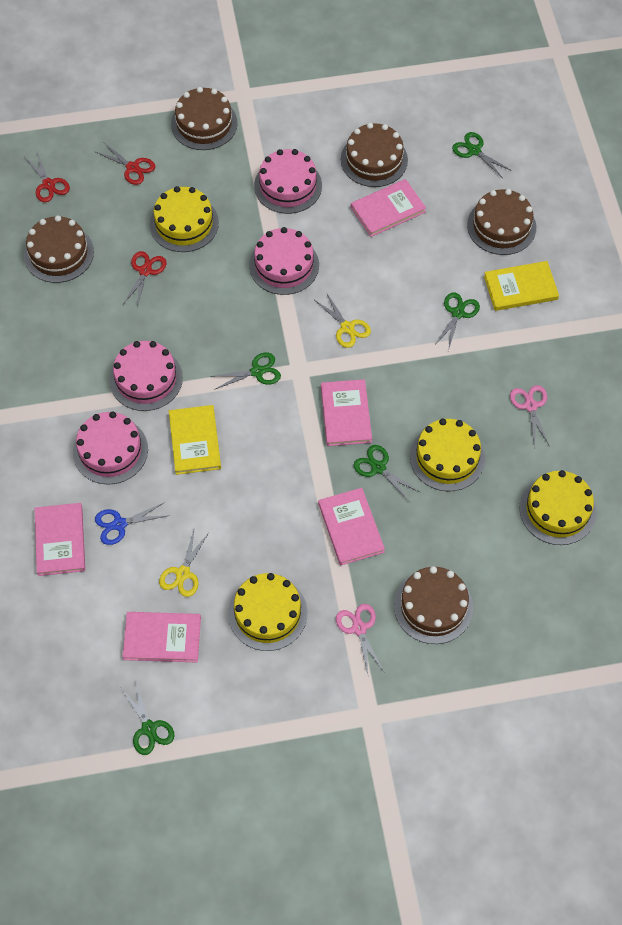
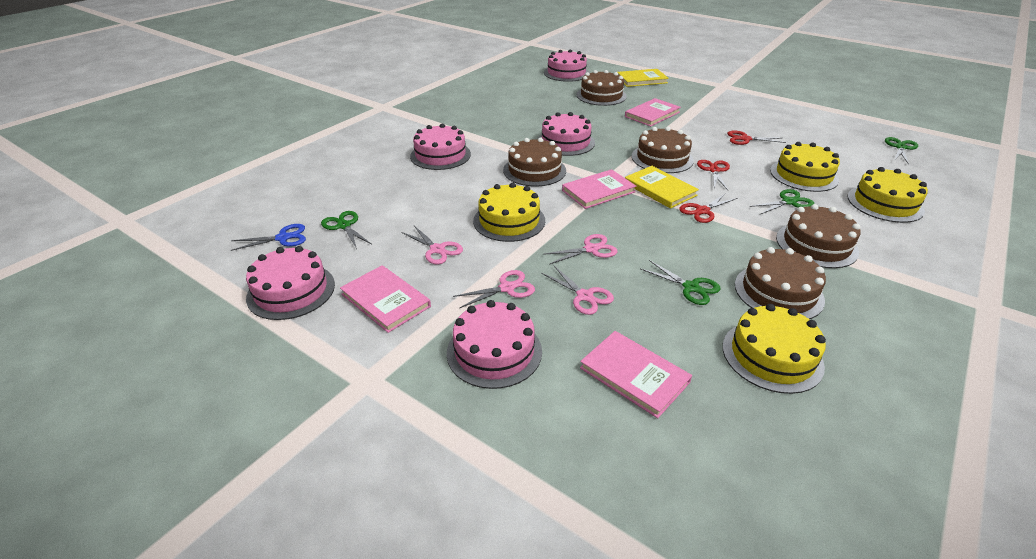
green scissors: [120,680,174,755] [210,352,281,390] [354,445,420,502] [434,292,480,351] [452,132,512,177] = 5 -> [321,211,371,249] [641,260,720,305] [750,189,814,214] [885,137,918,164] = 4
pink book: [35,503,85,576] [122,612,201,663] [318,488,385,566] [321,379,372,446] [351,179,426,237] = 5 -> [340,265,431,333] [562,169,636,209] [580,331,692,418] [625,98,681,127] = 4
pink cake: [73,411,148,485] [109,341,183,411] [249,227,319,295] [254,149,322,214] = 4 -> [246,246,335,320] [410,124,471,170] [447,300,542,389] [537,112,595,156] [544,49,589,82] = 5
pink scissors: [336,604,384,674] [510,385,549,448] = 2 -> [401,226,463,264] [453,270,535,308] [541,266,614,315] [543,234,617,265] = 4
yellow scissors: [159,530,209,597] [315,292,371,348] = 2 -> none = 0

